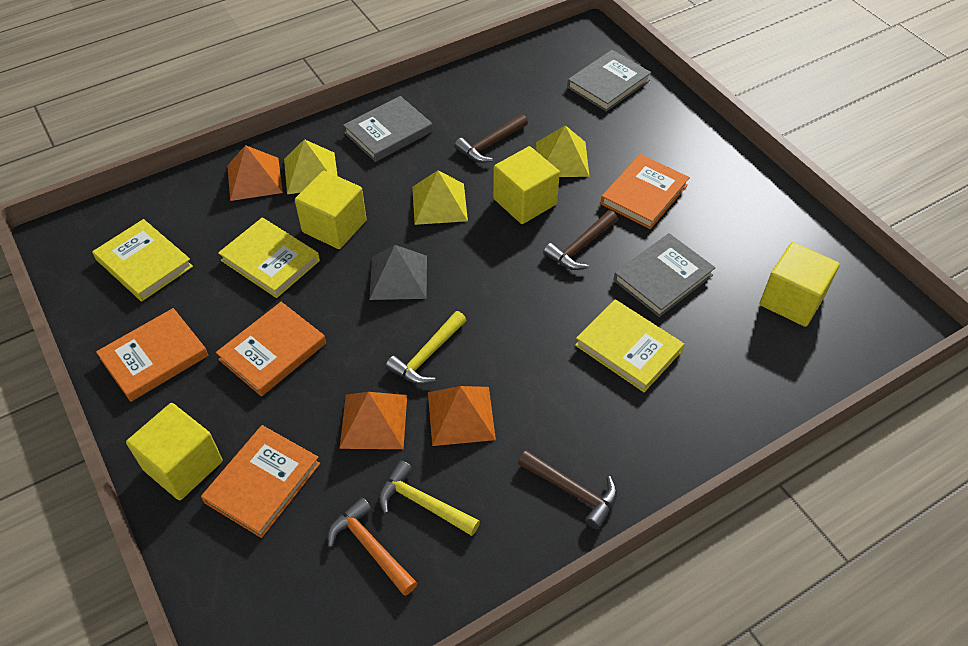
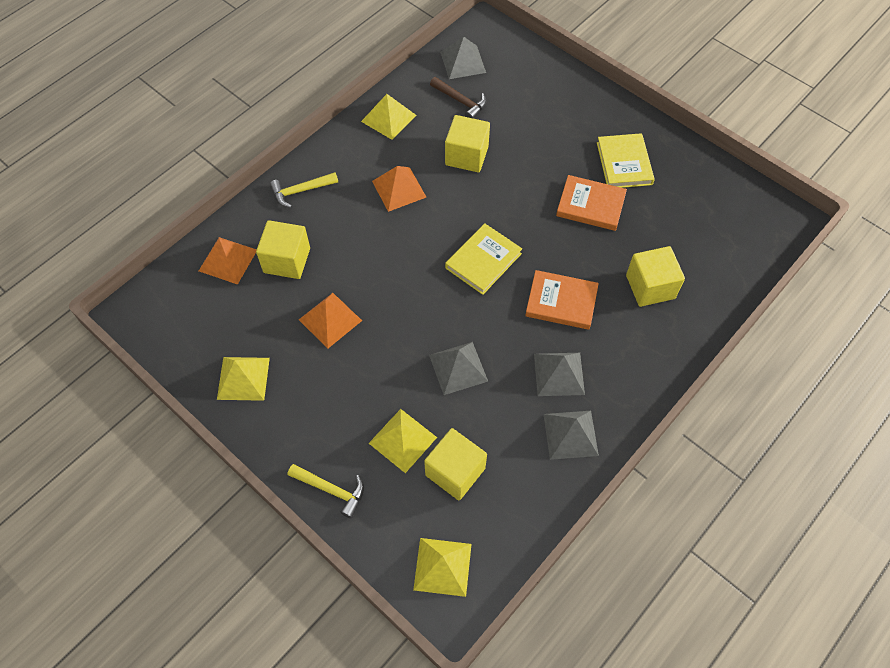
brown hammer: [454,114,528,163] [518,450,617,530] [543,210,617,270] = 3 -> [430,77,486,119] = 1
grey book: [343,96,433,162] [567,50,651,112] [614,233,715,317] = 3 -> none = 0
grey pyramid: [369,245,427,300] = 1 -> [429,342,488,395] [440,37,486,79] [534,353,585,396] [543,411,599,460] = 4
orange book: [96,308,208,402] [201,425,320,538] [216,302,326,396] [601,154,690,229] = 4 -> [525,270,599,330] [556,175,627,231] = 2
orange hammer: [328,497,417,596] = 1 -> none = 0
yellow book: [92,219,193,301] [218,218,320,298] [575,299,684,392] = 3 -> [445,223,522,295] [597,133,655,188] = 2
yellow pyramid: [284,139,338,194] [412,170,468,225] [536,125,589,177] = 3 -> [217,357,270,401] [361,94,416,140] [369,409,437,473] [413,538,471,597] = 4

